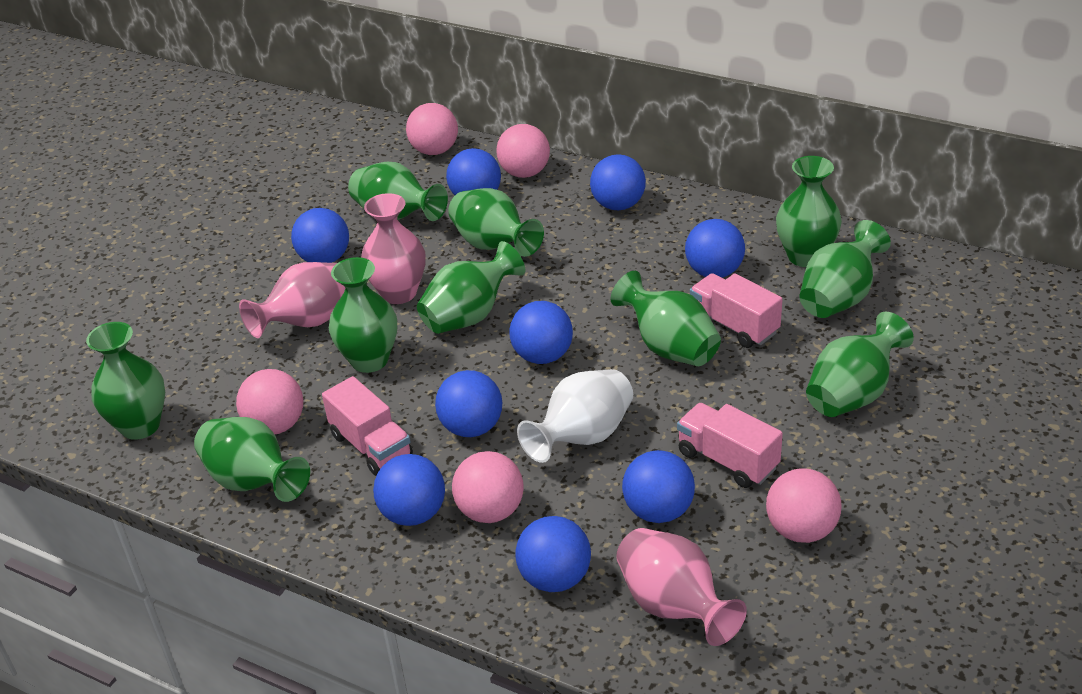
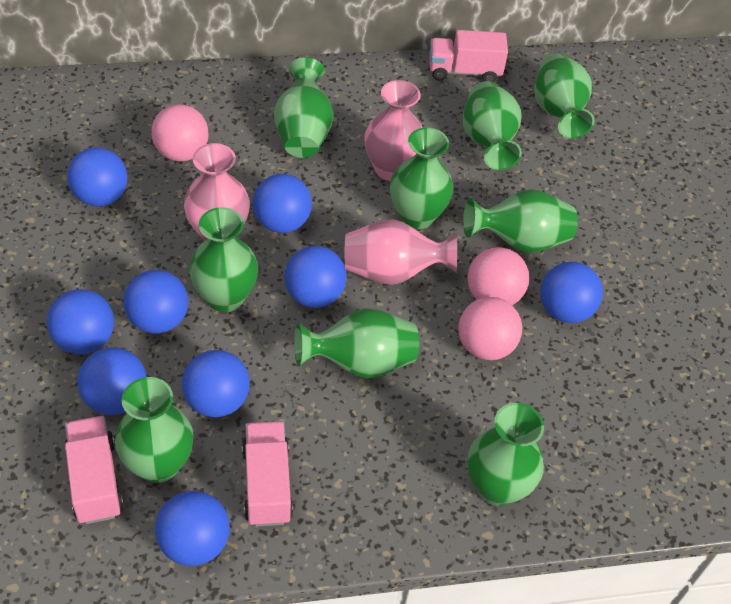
green vase: [86,322,165,440] [194,417,310,502] [329,257,397,373] [348,162,448,221] [417,241,525,334] [448,188,544,257] [611,271,721,366] [776,156,842,267] [799,220,891,318] [806,312,914,417] = 10 -> [115,377,193,483] [189,207,258,312] [274,57,334,158] [294,308,419,379] [390,128,453,229] [463,81,522,170] [463,189,578,253] [467,403,544,506] [534,53,594,138] = 9
pink ball: [236,369,303,435] [406,103,458,155] [452,451,524,523] [496,124,550,178] [766,468,842,543] = 5 -> [151,104,209,162] [458,297,522,360] [468,247,529,305] = 3
white vase: [517,369,633,463] = 1 -> none = 0

